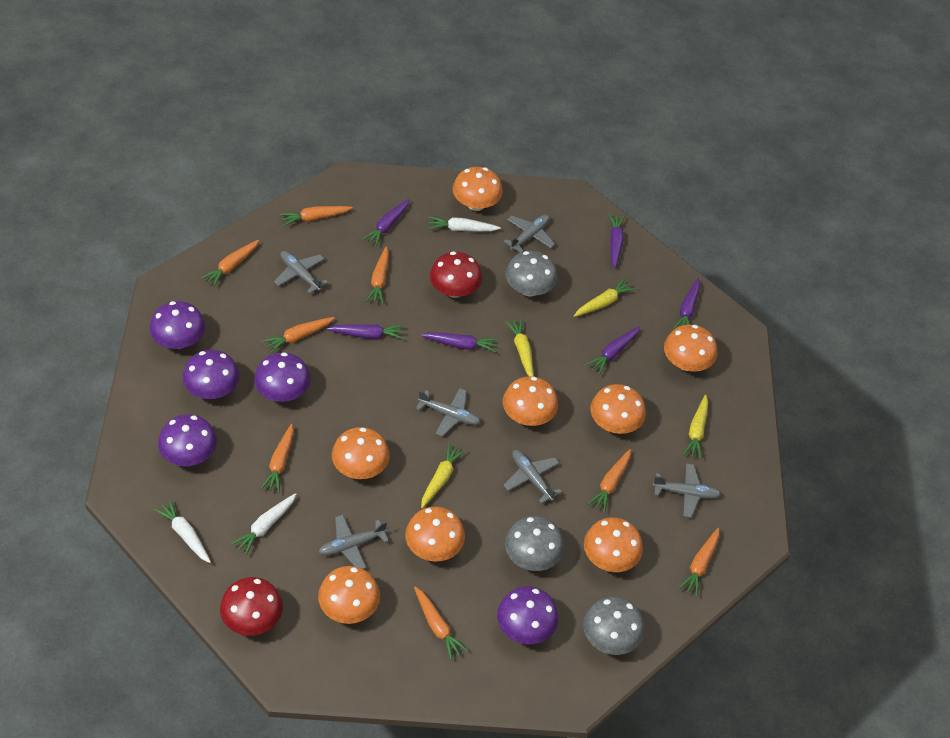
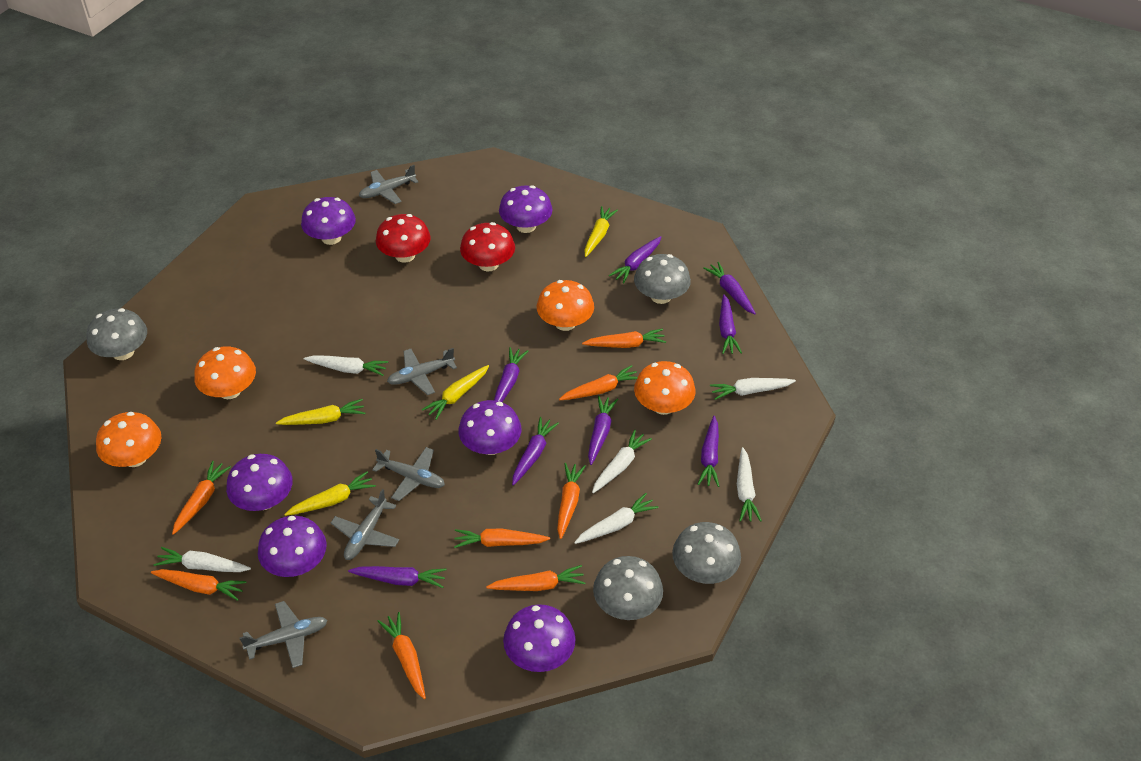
grey mushroom: [505,516,564,571] [506,251,558,297] [583,597,645,655] = 3 -> [86,308,147,360] [593,556,663,620] [634,254,691,304] [672,522,741,584] = 4
grey plane: [274,251,328,294] [319,515,389,569] [416,388,481,437] [504,214,555,253] [504,450,562,504] [652,463,721,518] = 6 -> [239,601,328,668] [331,489,399,560] [359,165,419,204] [372,447,445,501] [387,348,457,395] = 5
orange mushroom: [318,566,380,624] [332,427,390,479] [405,506,465,562] [453,167,503,211] [503,376,558,426] [584,517,643,572] [590,384,646,434] [664,325,717,372] = 8 -> [96,412,161,467] [194,346,256,399] [537,280,594,331] [634,361,696,415] = 4
purple carrot: [327,324,404,339] [362,199,410,247] [421,332,498,353] [586,326,640,375] [609,213,625,268] [673,278,700,330] = 6 -> [348,566,447,588] [494,347,528,402] [512,417,559,485] [588,396,618,465] [609,236,661,283] [698,416,719,487] [703,262,756,315] [719,294,742,354] = 8
purple mushroom: [150,301,205,349] [158,414,217,466] [183,350,239,399] [254,352,311,402] [497,586,559,644] = 5 -> [226,454,293,511] [258,516,327,577] [301,197,356,245] [458,400,521,455] [499,185,553,233] [503,604,576,672] = 6
white carrot: [153,499,211,563] [231,493,296,555] [428,217,501,232] = 3 -> [154,547,251,572] [304,355,388,376] [574,493,659,544] [592,430,652,493] [710,378,796,400] [737,447,762,522] = 6

